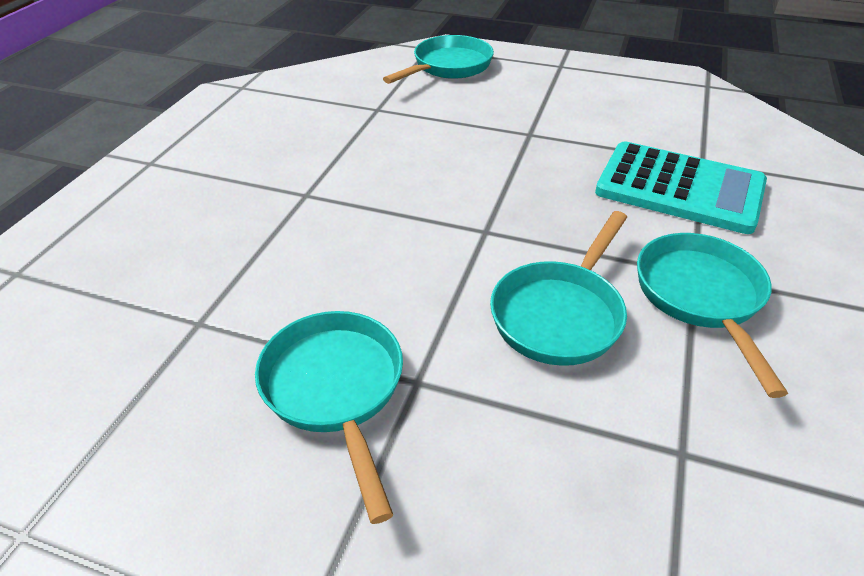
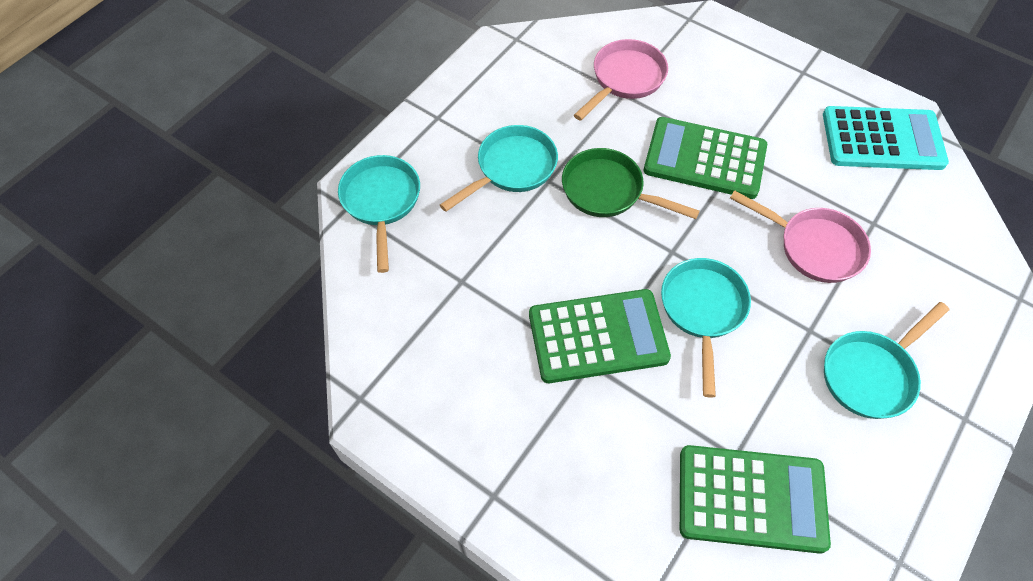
green calculator: none = 0 -> [529,289,671,383] [644,117,767,199] [680,445,831,554] = 3
green pan: none = 0 -> [562,148,700,219] = 1
pink pan: none = 0 -> [574,39,668,121] [730,190,871,283] = 2

